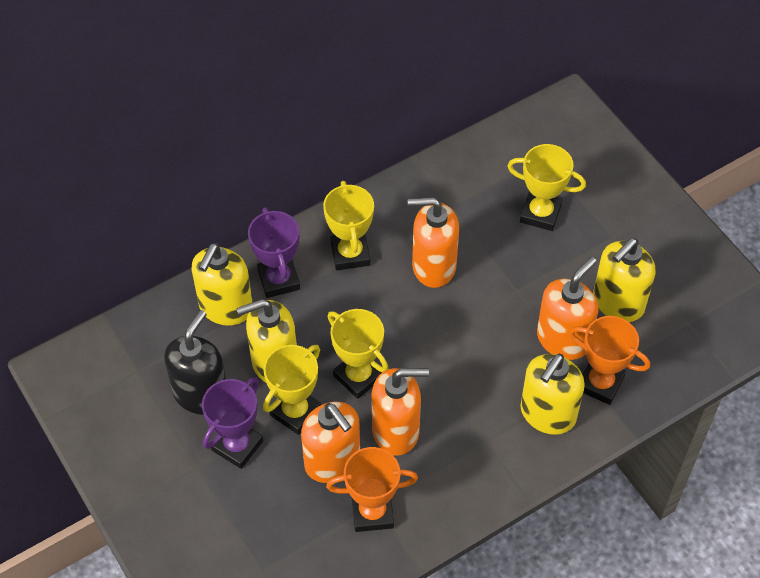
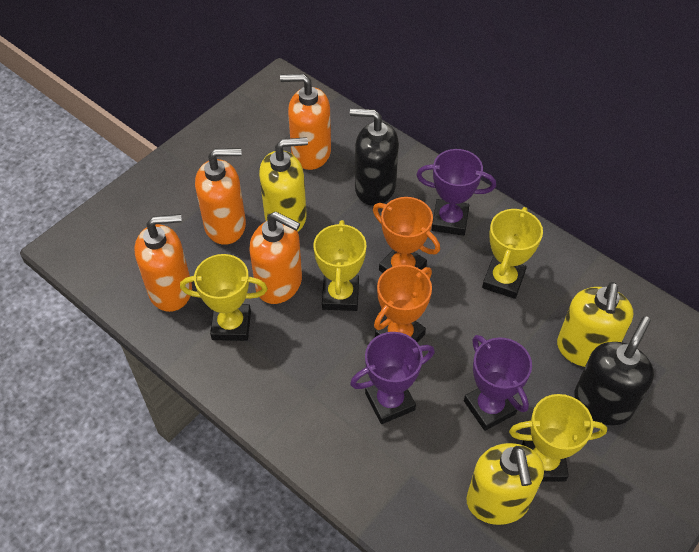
black soap dispenser: [164,310,226,415] = 1 -> [350,108,399,206] [574,316,654,425] = 2
purple trophy: [202,377,263,469] [248,207,300,298] = 2 -> [350,332,435,424] [417,149,496,236] [464,335,532,431] = 3
yellow soap dispenser: [192,243,252,326] [236,299,297,382] [521,354,585,435] [593,238,655,322] = 4 -> [259,137,308,231] [467,443,544,525] [557,282,633,367] = 3

